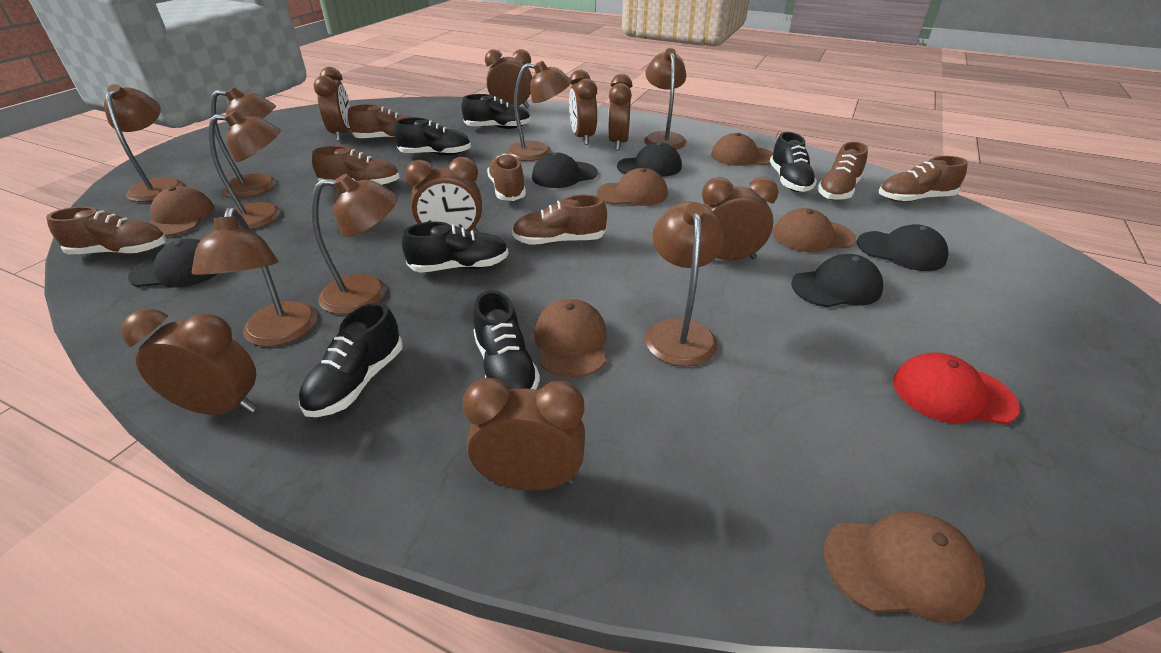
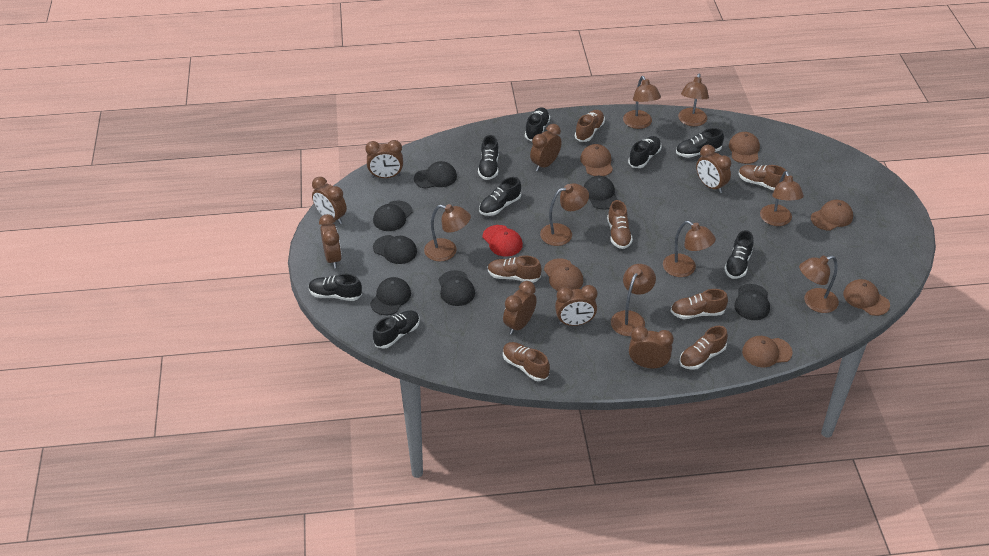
black cap: [128,239,217,288] [532,152,598,188] [617,142,682,177] [791,254,883,307] [857,224,949,271] = 5 -> [370,277,411,315] [373,201,413,231] [373,235,417,264] [414,161,457,189] [439,270,475,306] [584,176,618,210] [734,284,770,320] = 7
black shoe: [299,302,403,417] [394,118,471,156] [402,222,509,273] [461,94,531,129] [473,290,540,390] [770,132,817,192] = 6 -> [309,273,362,301] [373,310,420,349] [478,135,499,180] [479,177,521,216] [525,107,550,141] [628,136,661,168] [676,128,724,158] [724,230,754,279] = 8

